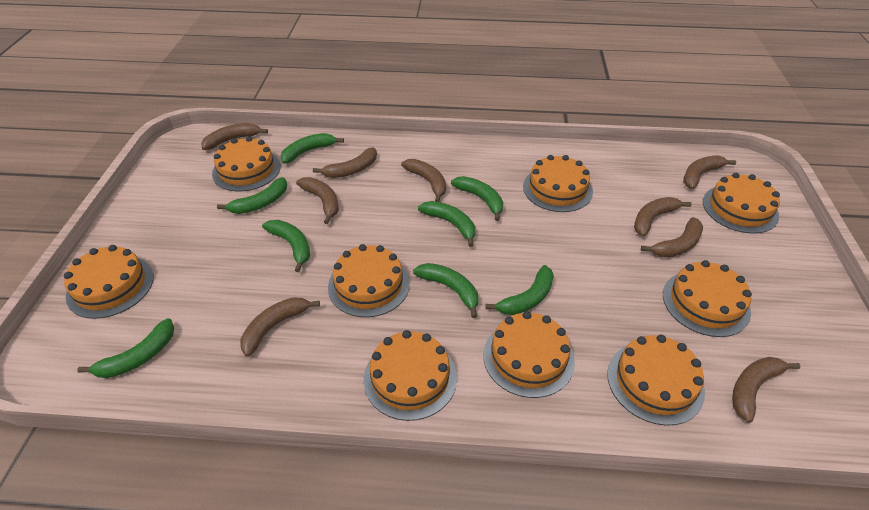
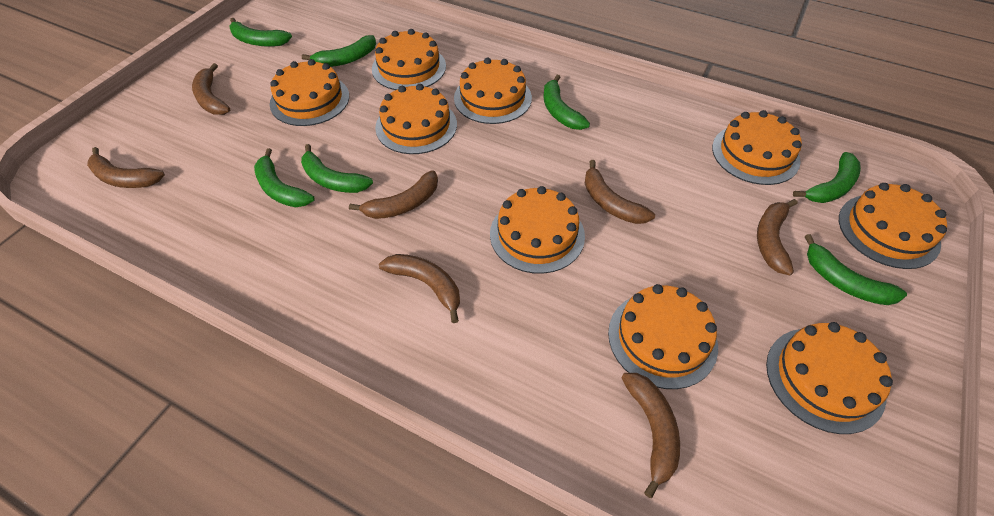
brown banana: [201,123,268,150] [240,297,320,357] [296,177,339,224] [313,147,377,178] [401,159,446,202] [634,197,692,236] [641,217,703,257] [683,155,736,189] [732,357,800,423] = 9 -> [87,147,165,188] [192,63,230,115] [349,170,438,219] [379,254,460,323] [585,160,655,224] [621,373,680,498] [757,199,798,275] = 7
green banana: [77,318,174,378] [217,177,287,214] [262,220,310,272] [281,133,344,164] [413,263,478,318] [418,201,475,247] [451,176,503,221] [485,265,554,315] = 8 -> [229,18,292,47] [254,148,315,207] [301,144,373,193] [302,35,376,67] [543,75,590,130] [793,152,861,203] [805,234,907,305] = 7

